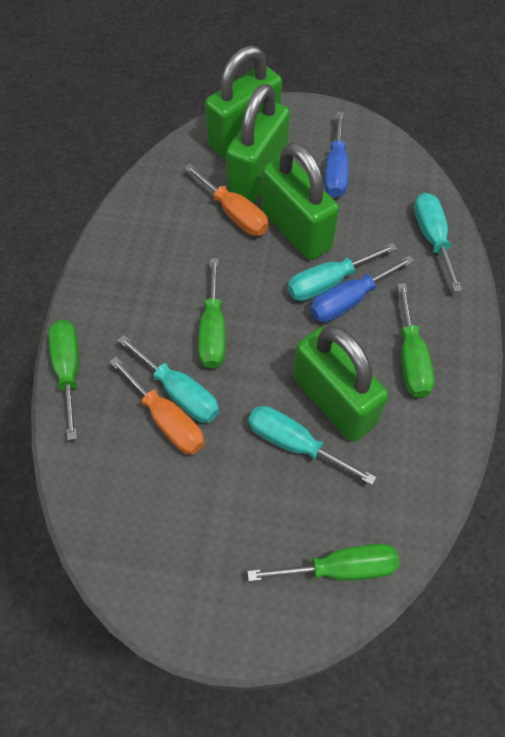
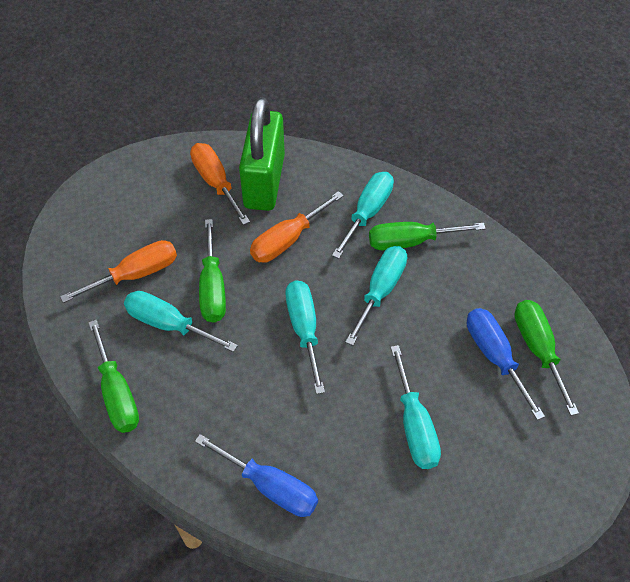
green padlock: [205,45,282,159] [226,84,290,203] [262,142,339,260] [293,326,388,442] = 4 -> [239,97,285,211] = 1
orange screwdriver: [109,357,205,455] [184,164,269,236] = 2 -> [60,240,177,303] [190,143,250,225] [250,191,344,263] = 3
turquoise screwdriver: [118,335,219,423] [248,406,376,485] [288,243,397,301] [414,192,462,292] = 4 -> [124,291,238,352] [285,280,325,394] [332,172,394,259] [345,246,407,346] [390,345,441,469] = 5

